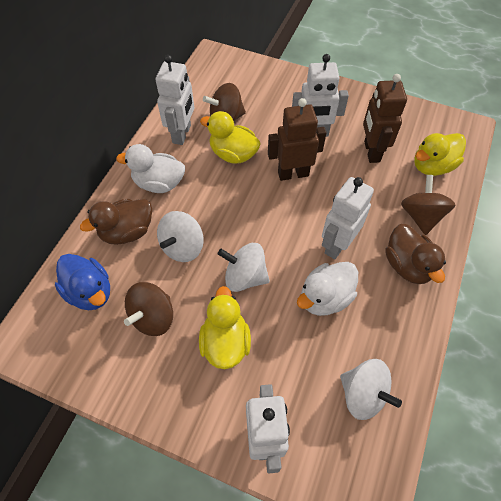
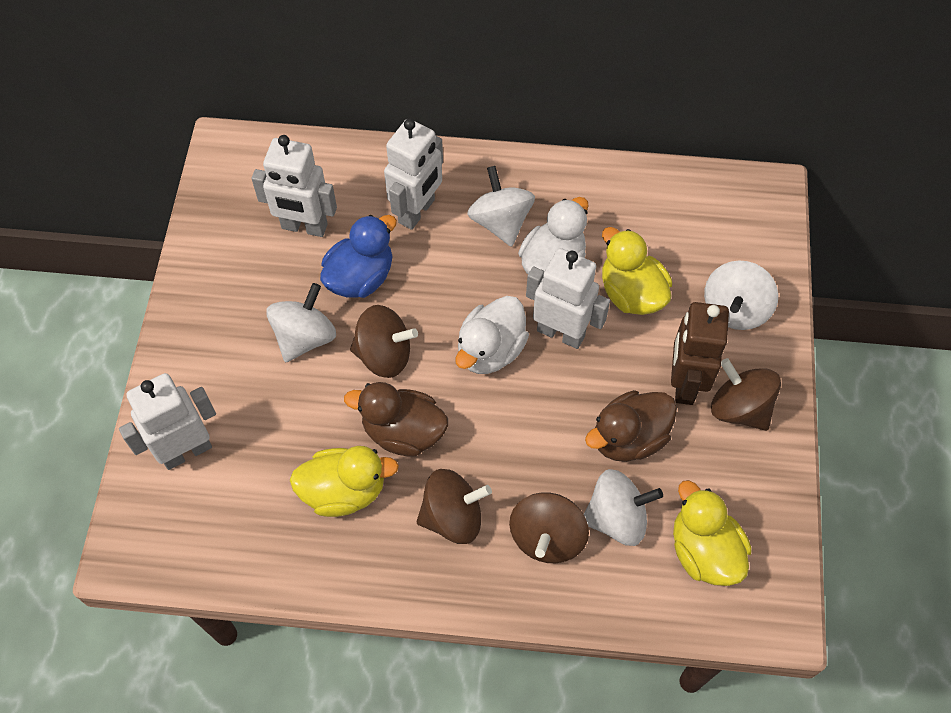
brown robot: [268,98,327,181] [363,74,407,163] = 2 -> [671,302,729,405] = 1
brown spinning top: [124,282,173,336] [203,83,246,121] [401,175,455,235] = 3 -> [350,305,418,378] [416,469,492,544] [509,492,589,563] [711,358,781,431] = 4
white spinning top: [157,211,204,262] [218,243,270,292] [340,359,402,420] = 3 -> [266,283,336,363] [467,166,535,247] [584,469,663,546] [704,260,778,330] = 4

